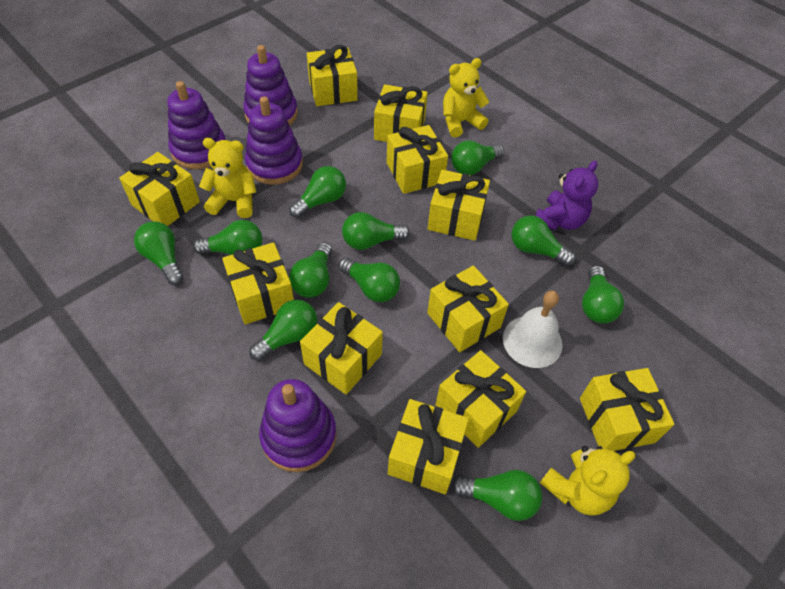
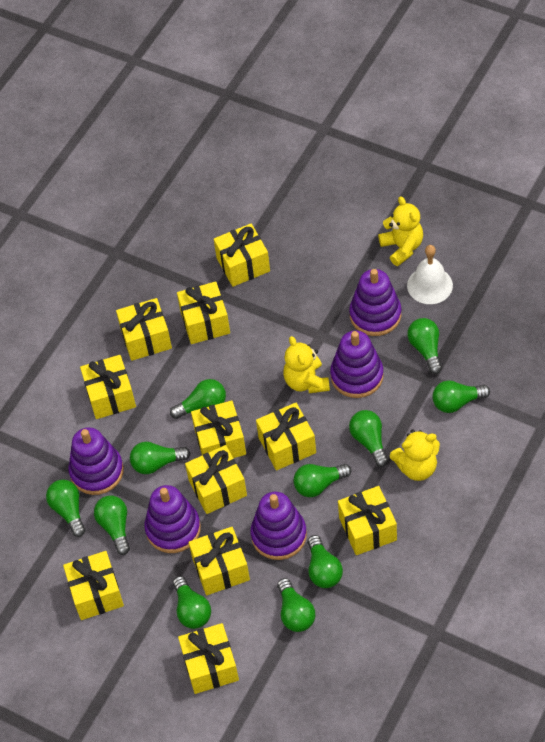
purple stacking toy: [167,81,226,170] [243,45,298,126] [245,96,303,185] [259,379,337,472] = 4 -> [68,427,124,495] [144,485,201,553] [250,492,307,560] [330,330,384,398] [349,269,401,336] = 5
purple teddy bear: [536,161,598,230] = 1 -> none = 0

